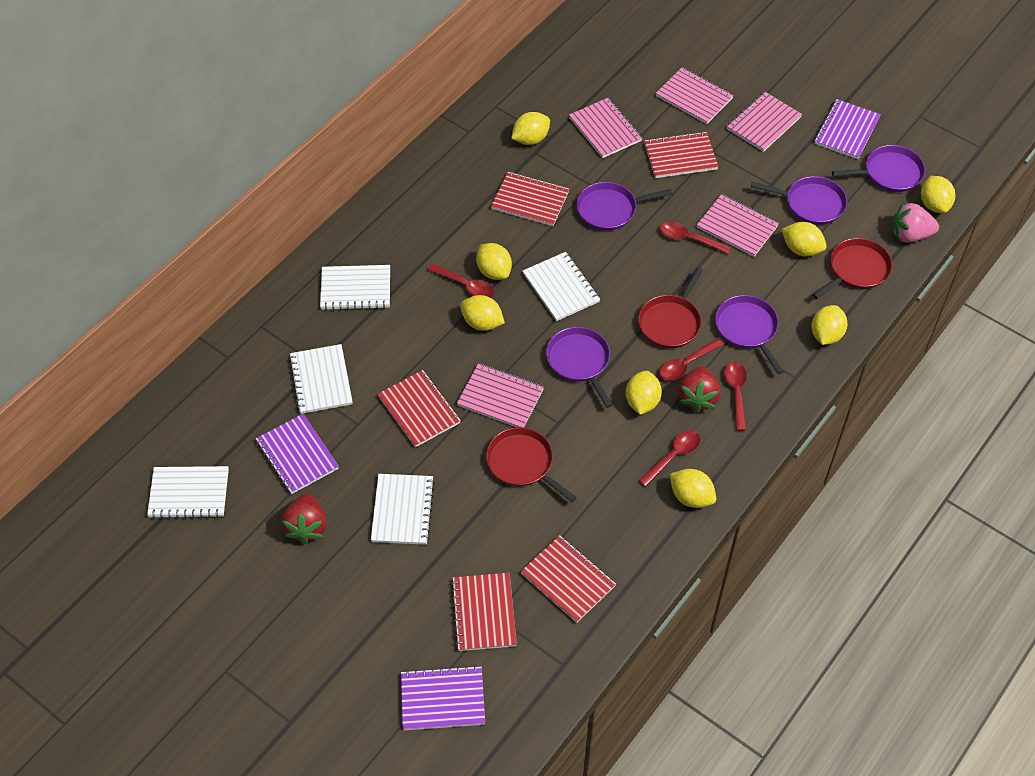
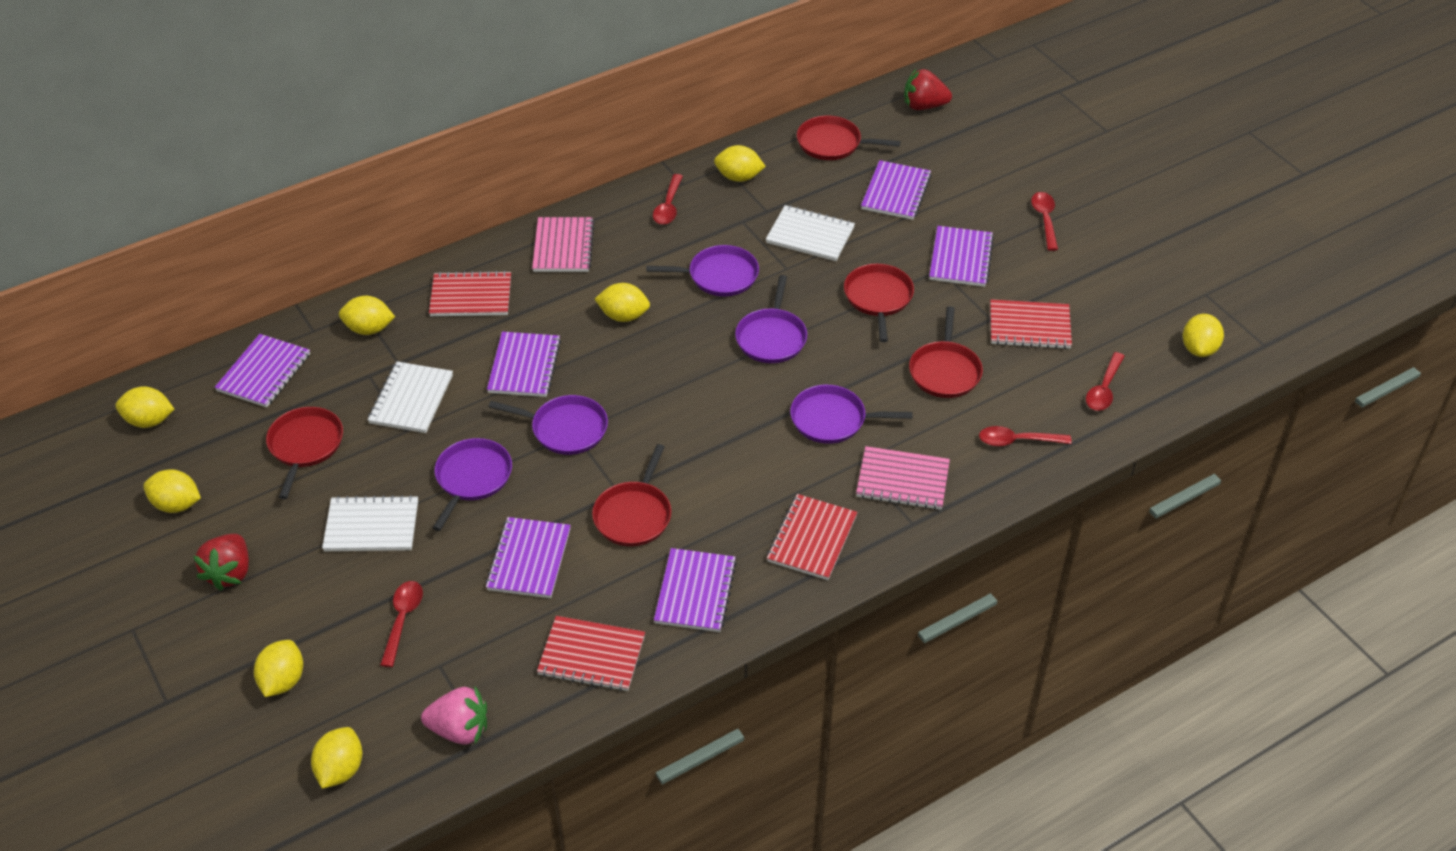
pink notebook: [457,363,544,427] [569,98,642,158] [656,67,734,124] [697,194,779,257] [727,92,802,152] = 5 -> [532,217,595,272] [856,446,950,510] = 2
purple notebook: [256,414,339,494] [401,665,485,730] [814,99,881,159] = 3 -> [215,334,310,407] [486,517,571,598] [487,332,561,397] [654,548,737,632] [861,160,931,220] [929,226,994,287] = 6
red notebook: [378,370,461,447] [451,573,517,651] [491,172,569,226] [520,535,616,623] [644,131,719,178] = 5 -> [429,271,511,316] [537,616,645,691] [767,494,858,580] [990,299,1072,349] = 4
red pan: [486,427,577,502] [638,267,703,348] [812,238,892,299] = 3 -> [266,407,343,499] [592,444,671,546] [797,116,900,160] [844,264,914,342] [909,306,983,398] = 5
white notebook: [147,466,229,519] [289,344,353,414] [320,265,390,310] [371,474,435,545] [523,252,600,321] = 5 -> [322,495,418,551] [368,361,453,433] [766,205,855,261] = 3

